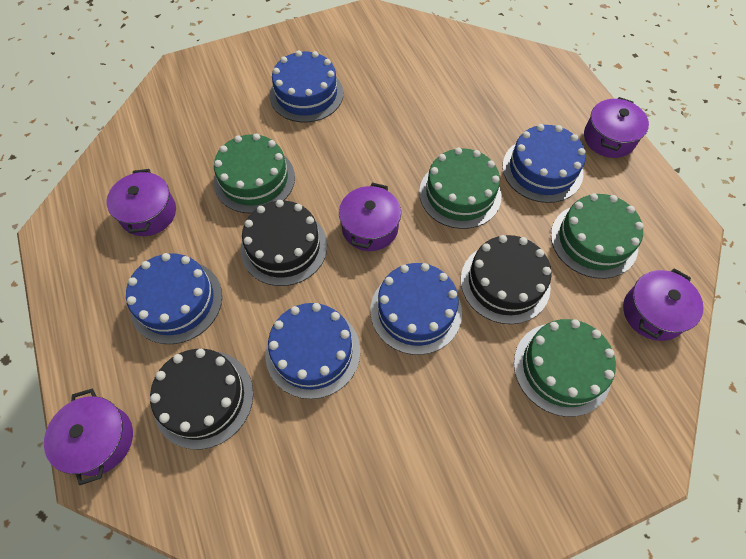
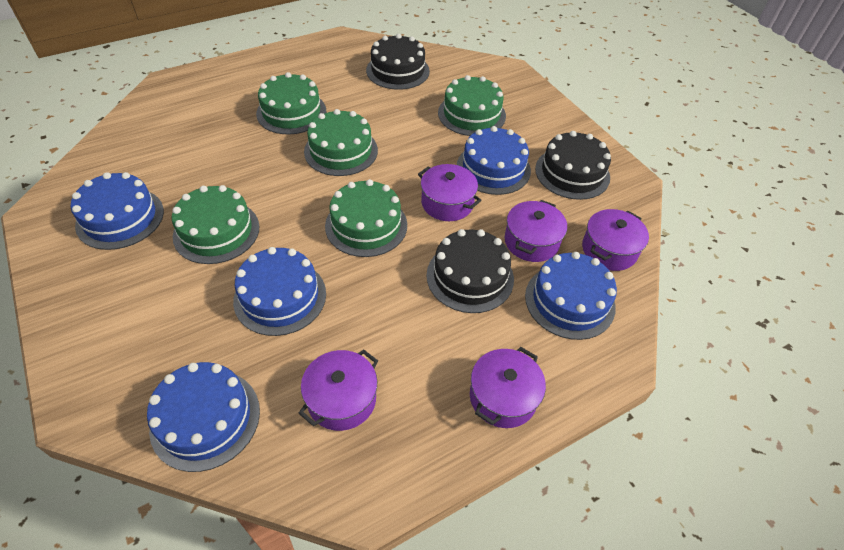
green cake: [214,133,295,213] [419,147,502,229] [514,319,616,417] [551,193,644,279] = 4 -> [172,185,259,264] [256,72,327,134] [304,109,378,176] [325,179,407,257] [438,75,506,136] = 5

